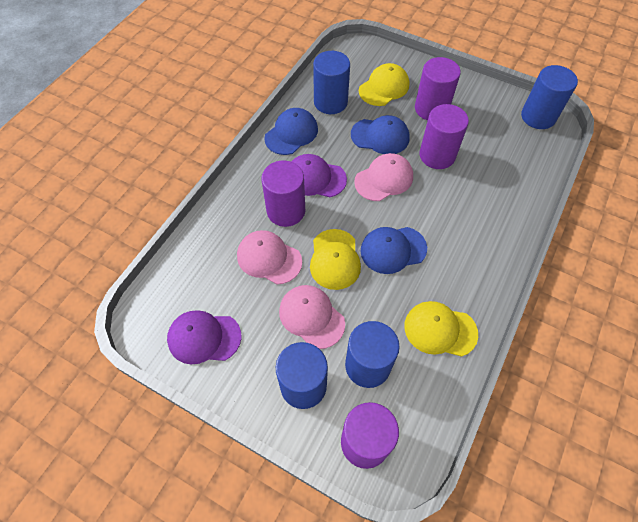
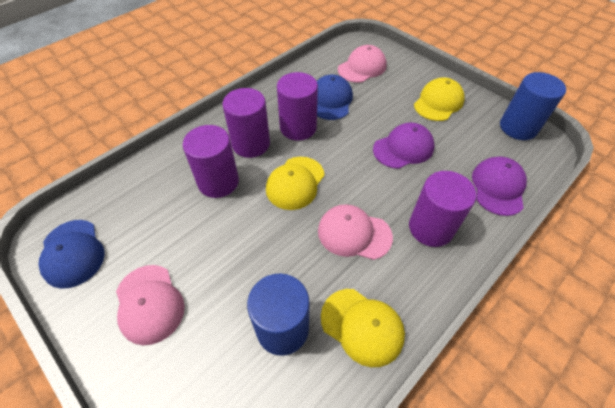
blue cap: [264,108,318,155] [351,115,410,154] [360,227,427,274] = 3 -> [39,220,105,289] [317,75,353,120] = 2
blue cylinder: [276,342,328,409] [313,51,350,114] [345,321,400,388] [521,65,578,129] = 4 -> [247,273,310,356] [500,72,566,140] = 2

